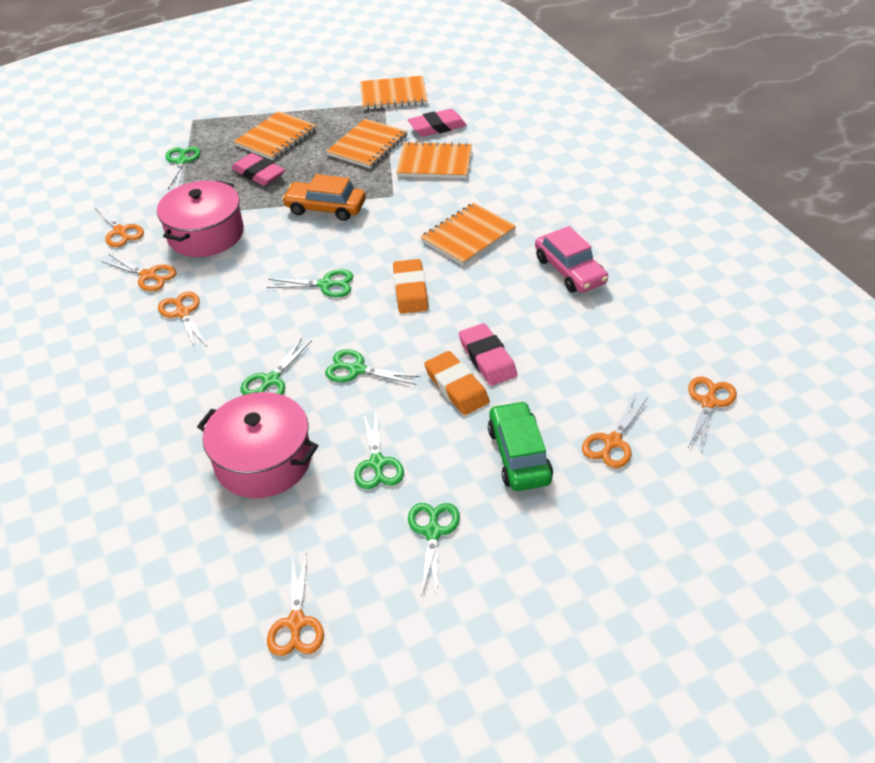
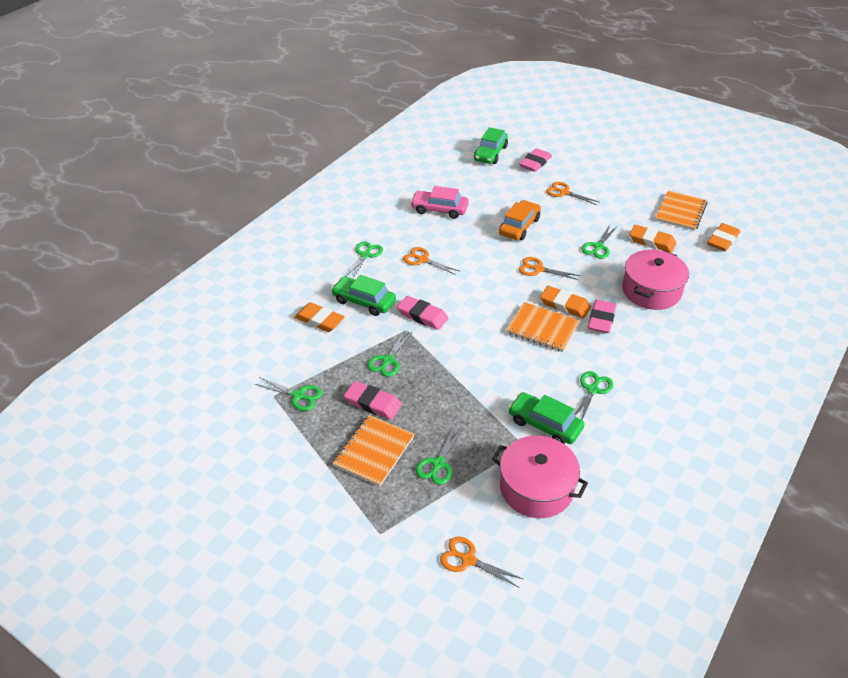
green car: [488,401,553,491] = 1 -> [331,275,396,316] [474,127,508,164] [508,392,584,444] = 3
orange eraser: [393,259,428,314] [424,351,490,415] = 2 -> [294,302,345,332] [540,286,591,319] [630,225,676,253] [707,223,740,251] = 4
orange notebook: [234,111,317,160] [326,119,408,168] [360,76,427,110] [396,141,472,178] [421,203,516,265] = 5 -> [333,415,414,487] [506,302,580,352] [655,190,708,231] = 3
orange scissors: [94,204,144,247] [102,255,177,291] [158,292,207,348] [267,553,324,656] [582,395,648,468] [688,377,737,452] = 6 -> [403,247,459,275] [440,537,523,588] [519,257,580,280] [546,182,599,205] = 4
pink eraser: [231,153,285,186] [408,109,467,137] [459,323,517,386] = 3 -> [344,381,402,420] [397,296,448,330] [519,148,552,172] [588,300,616,333] = 4

